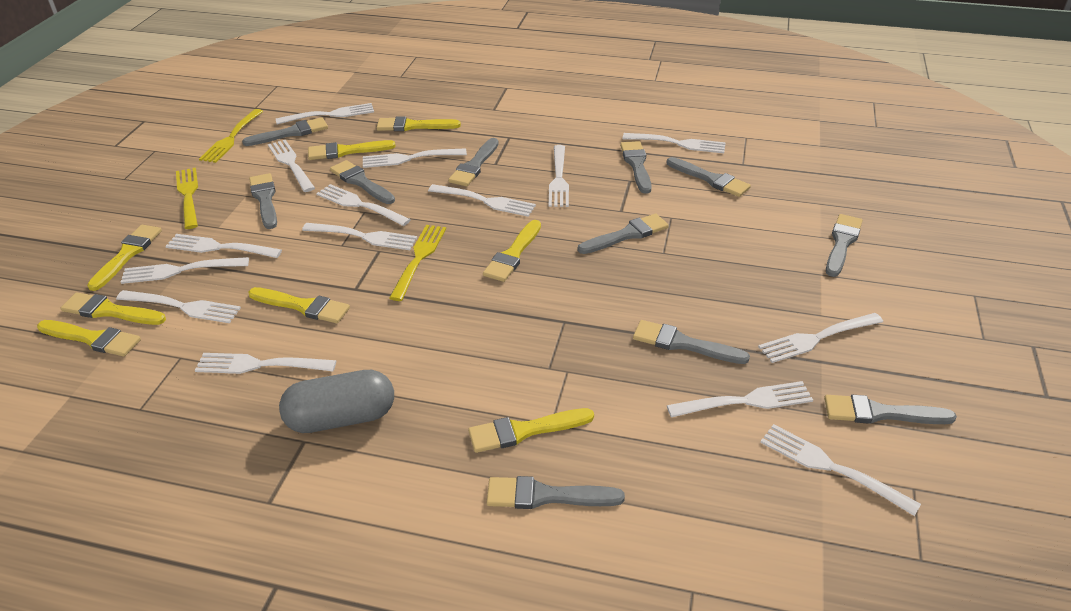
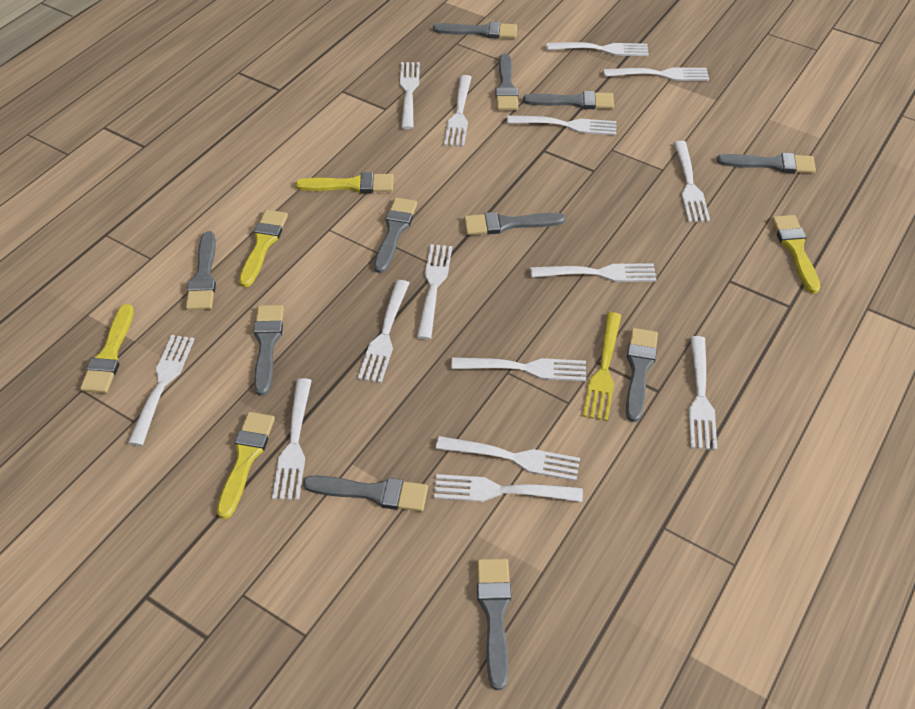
grey capsule: [279,370,394,433] = 1 -> none = 0
yellow brush: [37,320,141,357] [61,292,166,325] [87,225,162,291] [248,287,350,323] [308,140,396,160] [377,116,461,131] [468,408,594,453] [483,220,541,282] = 8 -> [80,304,134,393] [217,412,275,519] [239,210,288,287] [295,172,393,193] [772,215,820,294] = 5
yellow fork: [176,168,198,229] [199,109,263,163] [389,225,446,301] = 3 -> [583,312,622,421] = 1

